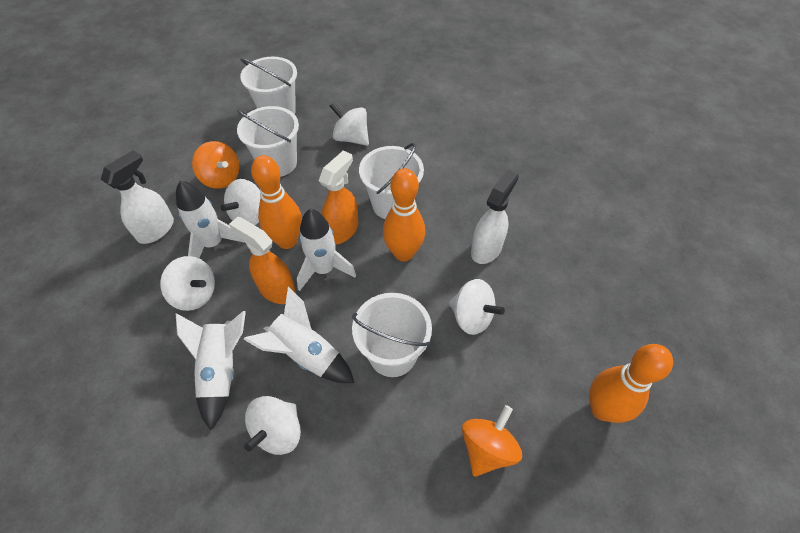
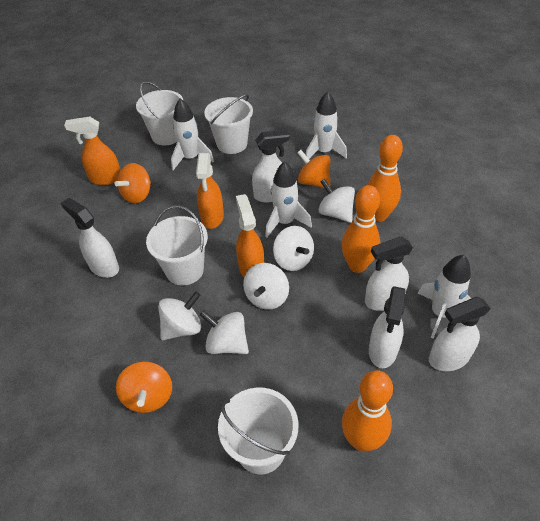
orange spinning top: [192,141,239,189] [462,405,522,477] = 2 -> [115,163,151,204] [116,361,172,413] [297,150,331,188] = 3
orange spray bottle: [229,217,296,304] [319,150,358,245] = 2 -> [64,117,121,185] [196,153,224,229] [236,194,264,277] = 3
white spray bottle: [101,150,174,244] [471,170,519,264] = 2 -> [61,198,119,278] [252,130,290,202] [365,237,413,311] [369,286,406,368] [429,297,491,371] = 5

